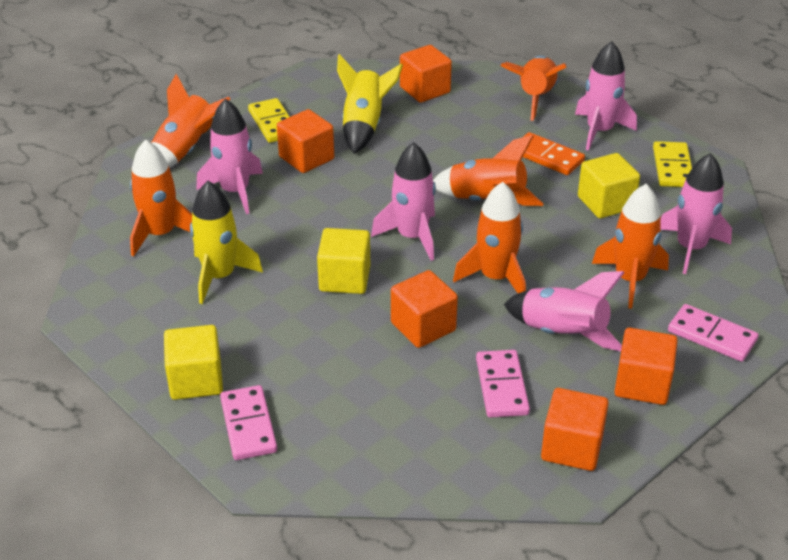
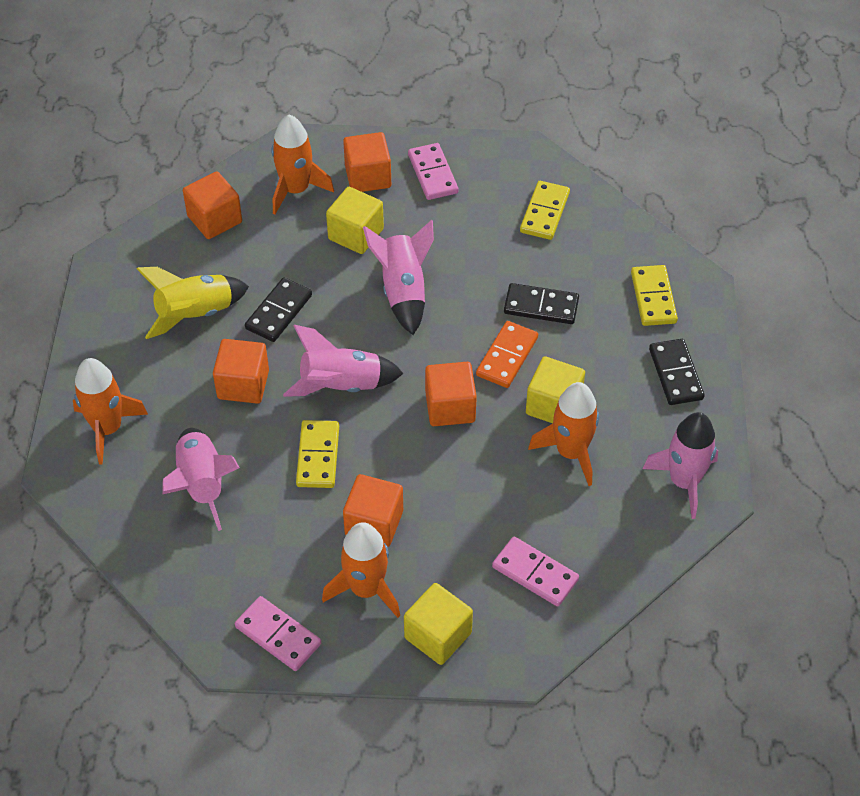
black domino: none = 0 -> [245,277,312,342] [504,283,579,324] [649,339,705,405] = 3
orange rocket: [130,140,192,257] [151,74,231,168] [433,135,543,206] [453,182,526,293] [501,56,566,121] [592,184,669,309] = 6 -> [73,358,148,465] [272,114,334,214] [322,522,400,618] [528,382,599,486] = 4
pink rocket: [196,99,263,214] [371,142,436,261] [504,271,625,351] [575,41,637,151] [660,153,732,274] = 5 -> [163,428,240,531] [283,325,404,397] [363,220,434,335] [643,412,718,519] = 4
yellow domino: [248,98,290,143] [653,141,692,187] = 2 -> [296,420,339,488] [520,181,570,240] [631,265,678,326] = 3
yellow rocket: [190,181,263,304] [337,54,403,154] = 2 -> [137,267,249,339] = 1

